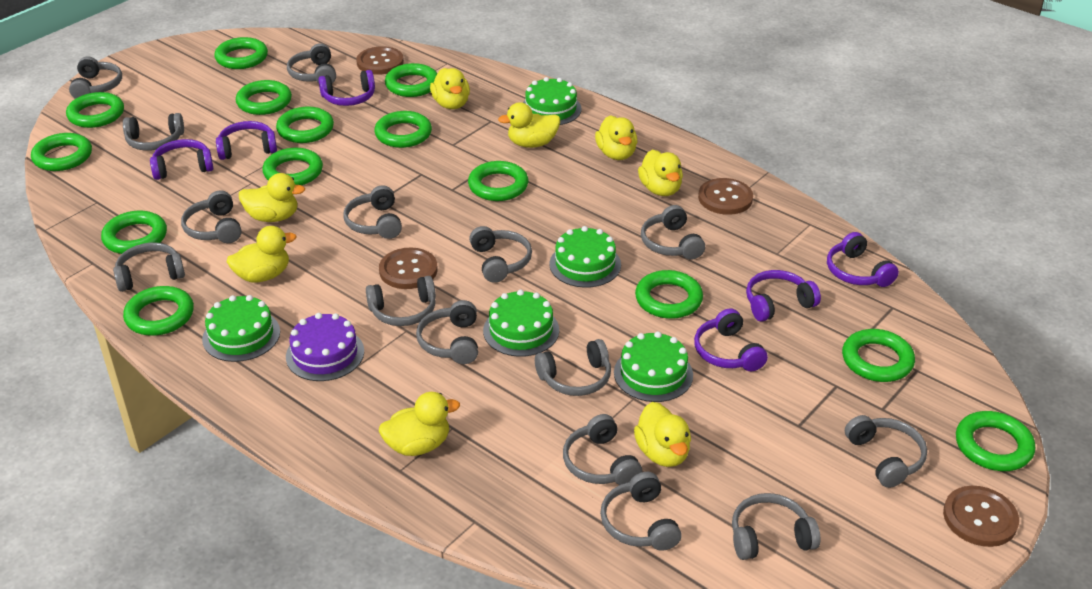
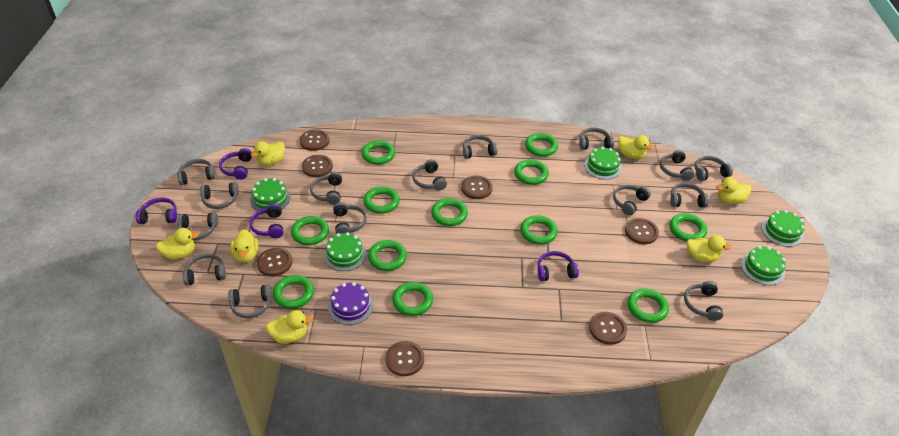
brown button: [356,46,404,75] [379,247,438,289] [698,178,753,215] [943,486,1019,547] = 4 -> [257,248,292,276] [300,130,330,151] [302,155,333,177] [385,341,424,376] [461,175,493,199] [589,312,627,345] [625,218,659,244] = 7
green ring: [31,133,92,171] [66,92,124,128] [101,211,167,254] [123,286,194,336] [214,37,268,69] [236,80,292,115] [263,148,323,185] [276,107,334,143] [374,111,432,148] [385,63,437,97] [468,161,528,201] [635,270,703,319] [842,329,915,382] [956,411,1035,471] = 14 -> [273,275,314,309] [291,216,329,245] [362,140,395,165] [363,186,400,214] [368,240,407,271] [392,282,433,316] [431,198,468,226] [514,159,549,185] [520,215,558,245] [525,133,558,157] [627,288,669,323] [670,213,707,241] = 12
purple headphones: [150,139,213,180] [216,121,277,160] [318,70,375,106] [694,308,768,371] [746,270,821,322] [827,232,899,287] = 6 -> [136,198,177,224] [219,148,252,180] [249,203,284,238] [538,251,579,281] = 4
yellow duck: [227,226,297,283] [239,173,305,222] [379,392,460,456] [430,68,470,109] [498,102,560,148] [595,115,637,160] [634,402,691,467] [638,150,683,196] = 8 -> [156,228,199,260] [230,229,259,263] [250,141,285,166] [266,310,313,344] [618,135,654,159] [687,235,732,263] [716,178,751,204] = 7

